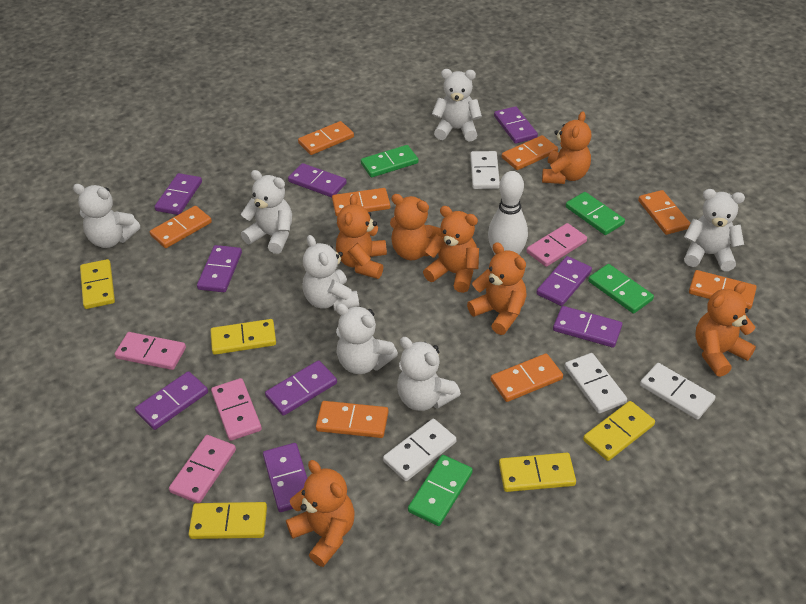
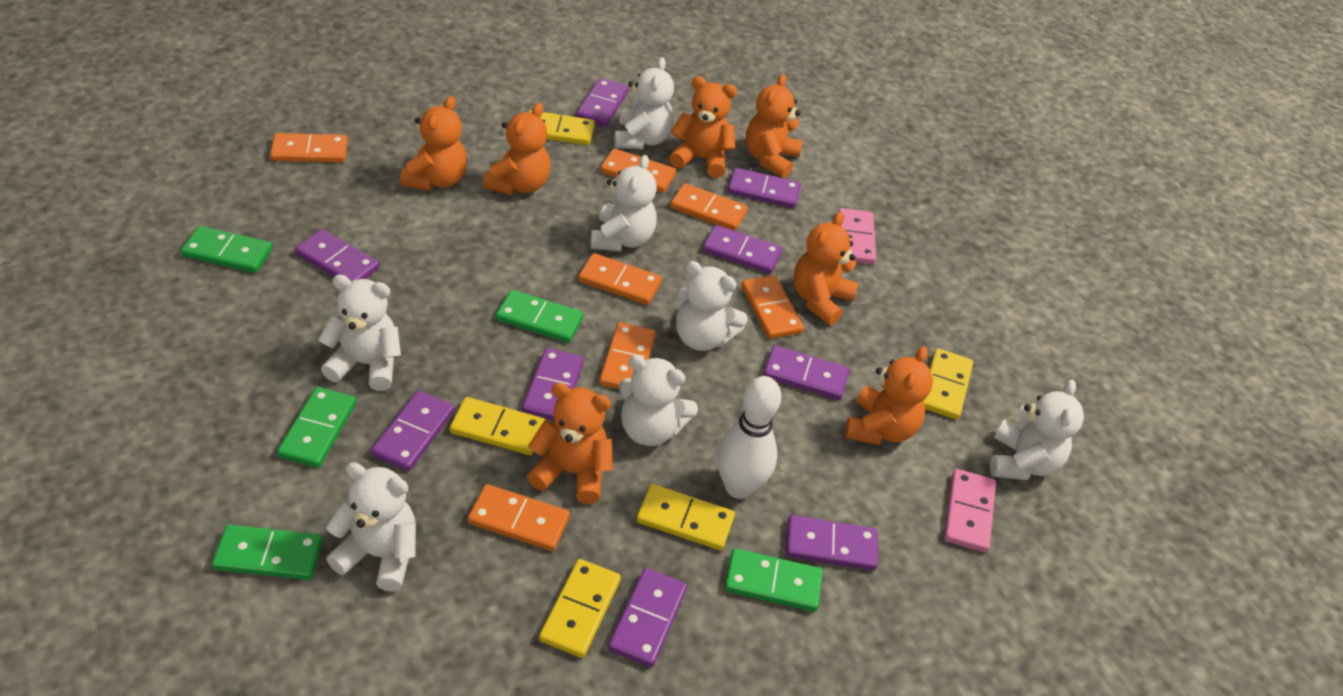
green domino: [361,145,418,177] [408,455,473,526] [566,192,625,235] [588,264,654,314] = 4 -> [181,226,273,273] [212,524,323,580] [277,387,356,468] [496,290,584,343] [725,548,823,612] = 5
orange domino: [150,206,212,248] [298,121,354,155] [316,401,388,438] [332,188,390,216] [491,354,563,402] [502,135,558,170] [638,190,691,235] [689,270,757,309] = 8 -> [270,133,348,163] [468,484,570,551] [578,253,662,305] [599,322,656,389] [600,148,676,193] [670,183,748,231] [741,275,804,339] = 7
pink domino: [115,332,186,370] [169,435,236,503] [211,378,262,441] [527,223,587,267] = 4 -> [838,208,876,264] [944,469,996,552] = 2
white domino: [383,418,456,481] [470,151,500,189] [564,353,627,413] [640,363,716,420] = 4 -> none = 0

